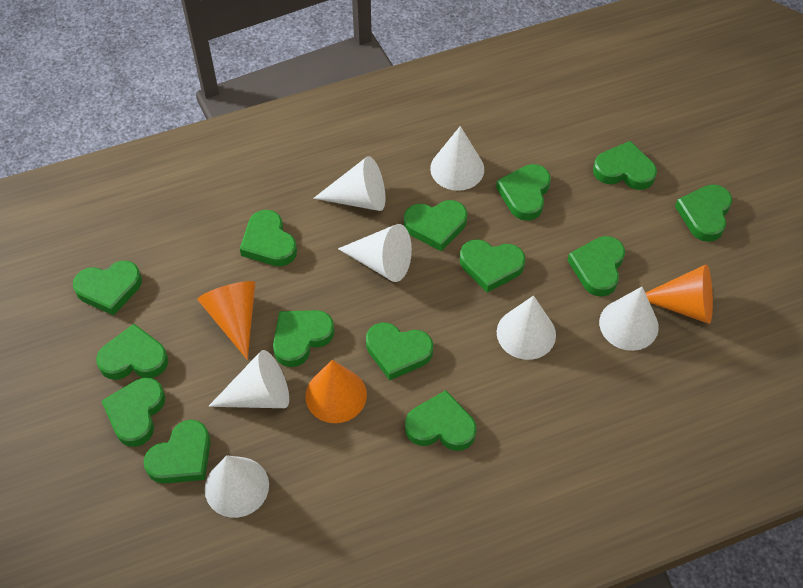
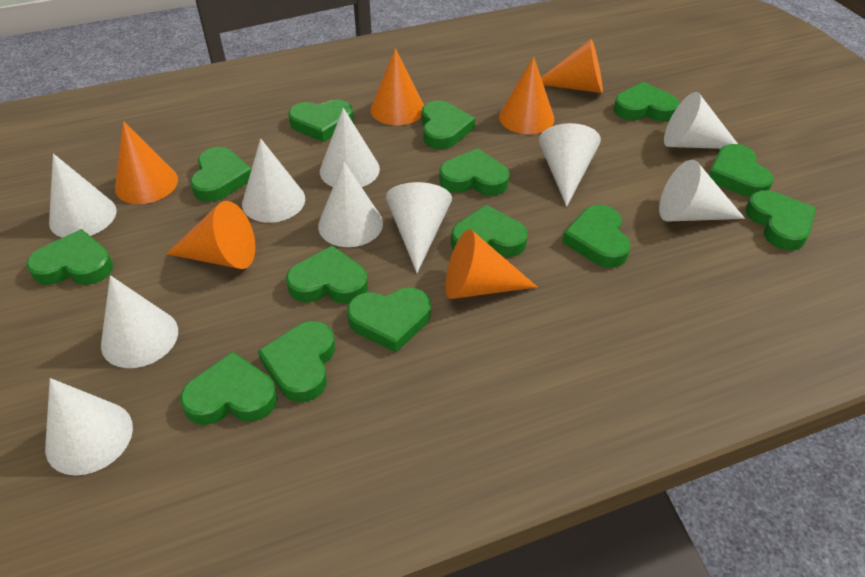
orange cone: [198,281,255,360] [305,360,367,423] [645,264,713,324] = 3 -> [115,121,178,204] [167,201,255,269] [370,48,424,125] [445,229,537,299] [499,57,554,134] [541,39,603,93] = 6
white cone: [205,455,269,518] [208,350,289,408] [313,156,386,211] [338,224,412,282] [430,126,484,191] [497,296,556,360] [599,287,659,351] = 7 -> [45,378,133,476] [49,154,117,238] [101,275,178,368] [242,138,305,223] [318,161,383,247] [320,108,380,187] [386,182,452,273] [539,123,601,207] [659,160,745,222] [664,92,738,149] = 10

